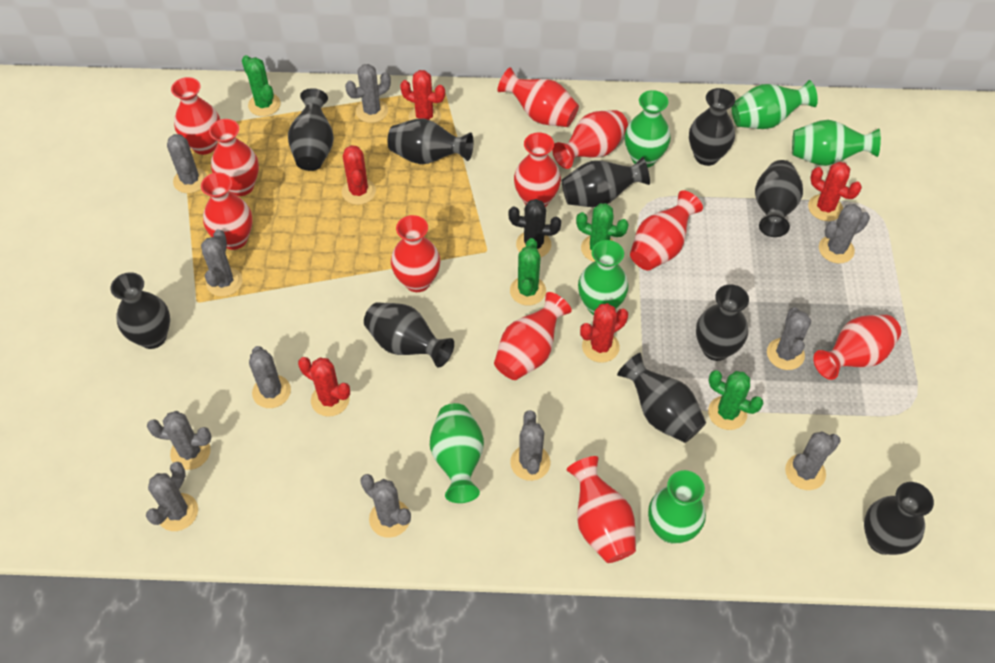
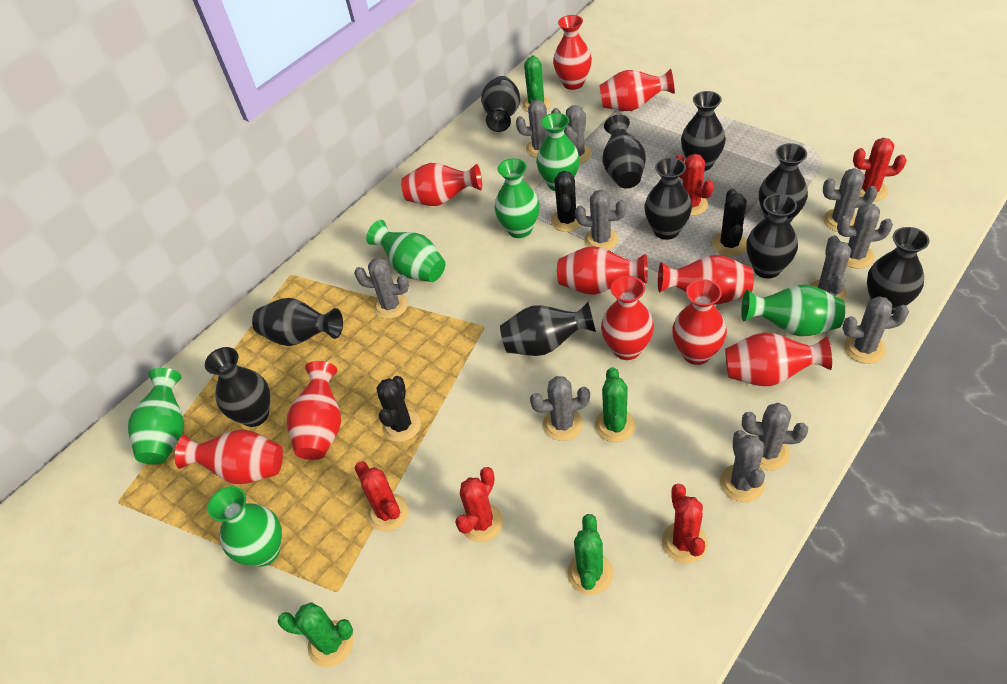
black cactus: [508,199,561,258] = 1 -> [377,376,421,442] [551,171,581,232] [712,189,747,257] = 3
red vase: [171,77,220,155] [201,172,253,250] [209,119,259,196] [391,215,440,292] [494,292,572,380] [498,67,579,127] [514,133,561,207] [552,110,628,169] [567,456,636,563] [630,190,703,271] [813,315,901,380] = 11 -> [175,429,283,484] [287,361,341,460] [401,163,482,206] [553,15,592,90] [557,246,648,295] [599,69,675,111] [601,276,654,360] [658,255,754,305] [672,279,727,365] [725,332,832,386] = 10

